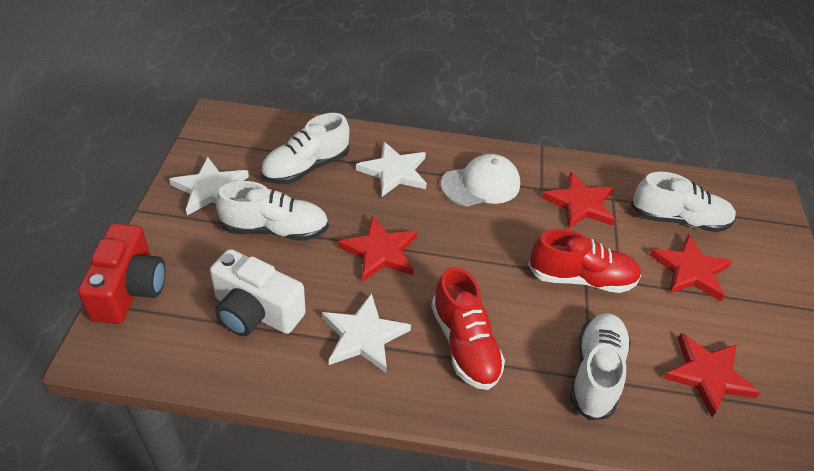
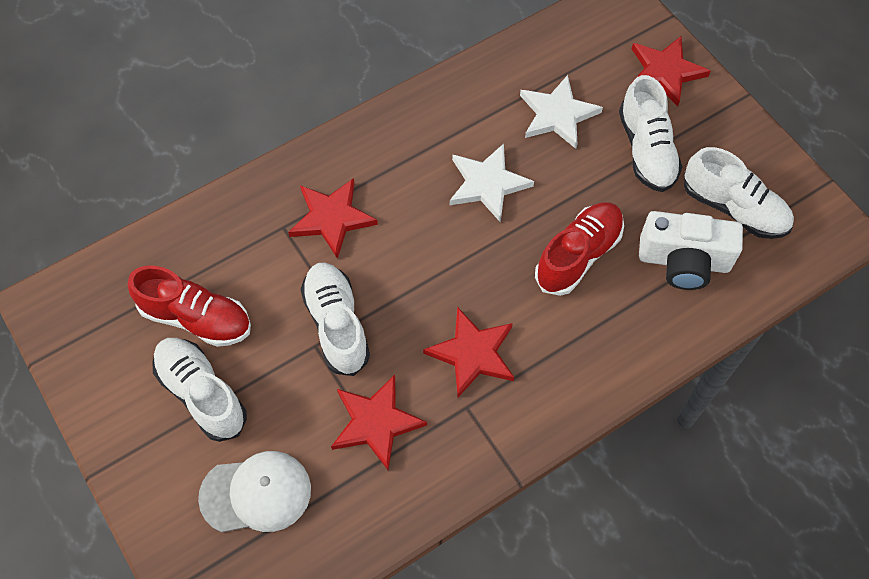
red camera: [78,223,166,324] = 1 -> none = 0
white star: [169,157,249,215] [322,293,411,373] [356,142,427,197] = 3 -> [450,144,534,223] [520,75,603,149] = 2

